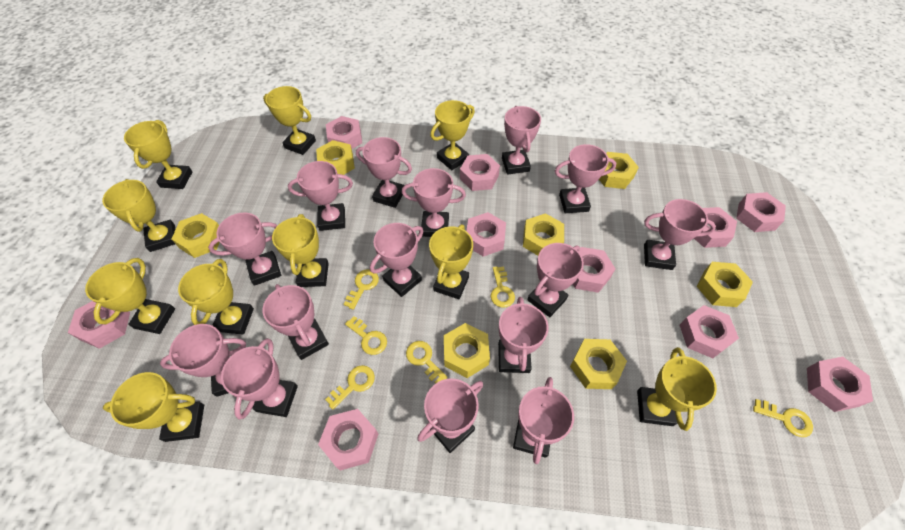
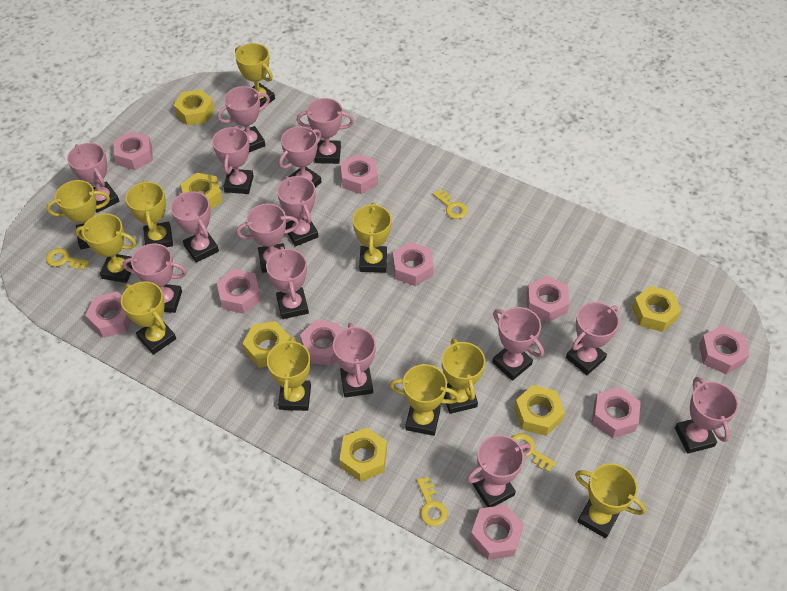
yellow key: [325,365,375,410] [343,269,379,310] [345,316,387,355] [406,341,448,383] [491,266,515,307] [753,399,813,437] = 6 -> [46,248,89,270] [417,477,448,526] [433,189,468,219] [511,433,556,472] = 4
yellow nut: [172,213,220,258] [316,140,355,175] [444,323,490,378] [523,213,564,256] [570,339,627,389] [599,152,639,189] [696,262,753,307] = 7 -> [174,89,215,126] [181,173,222,209] [243,321,290,368] [340,428,387,482] [514,385,565,436] [632,286,681,332] = 6

